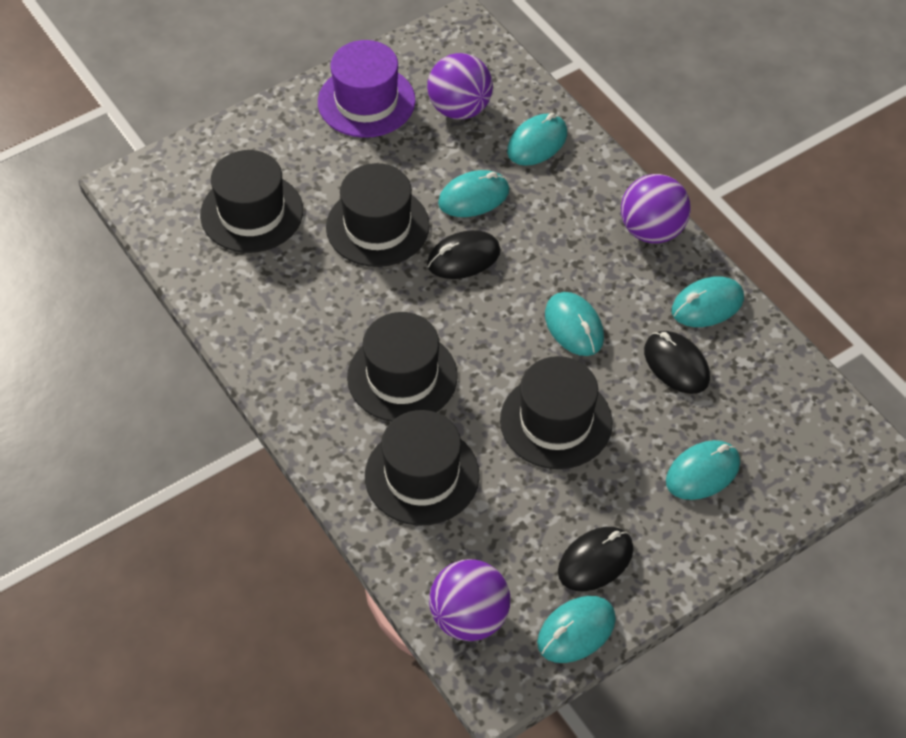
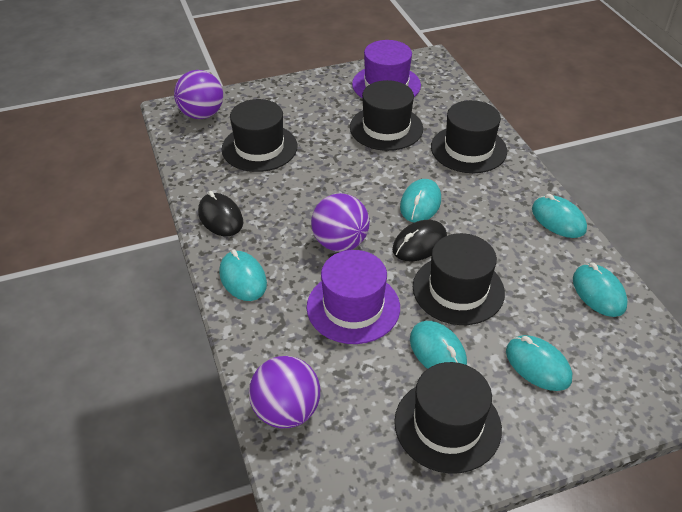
black mouse: [427,230,501,279] [558,527,634,591] [644,331,710,394] = 3 -> [198,191,243,236] [392,220,447,261] = 2
purple hat: [318,40,416,138] = 1 -> [307,250,400,344] [352,40,421,98] = 2

